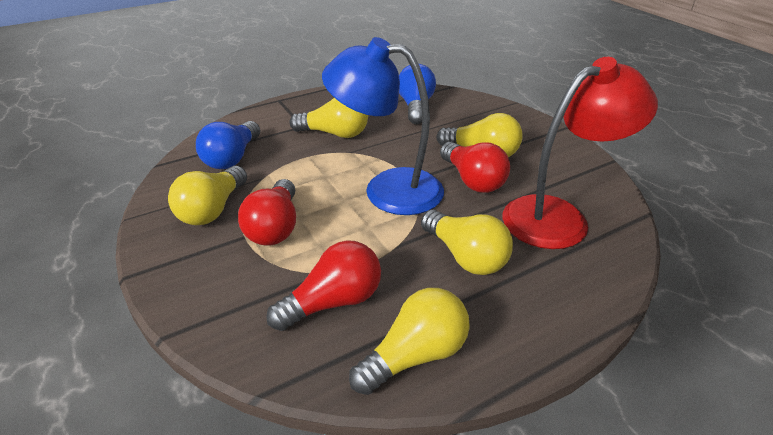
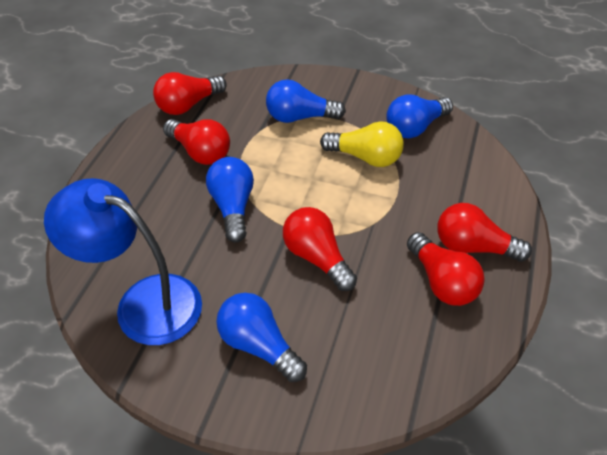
blue light bulb: [196,121,260,169] [399,64,436,124] = 2 -> [206,157,254,242] [216,293,307,382] [266,79,346,123] [386,94,453,138] = 4
red lamp: [502,57,658,249] = 1 -> none = 0
red light bulb: [238,179,296,246] [266,240,381,331] [440,142,510,193] = 3 -> [153,72,227,115] [163,119,230,165] [283,207,357,291] [407,232,485,306] [437,203,532,261] = 5
yellow light bulb: [168,166,247,225] [289,98,368,138] [349,288,469,395] [421,210,513,275] [436,113,523,157] = 5 -> [320,121,404,167] = 1

